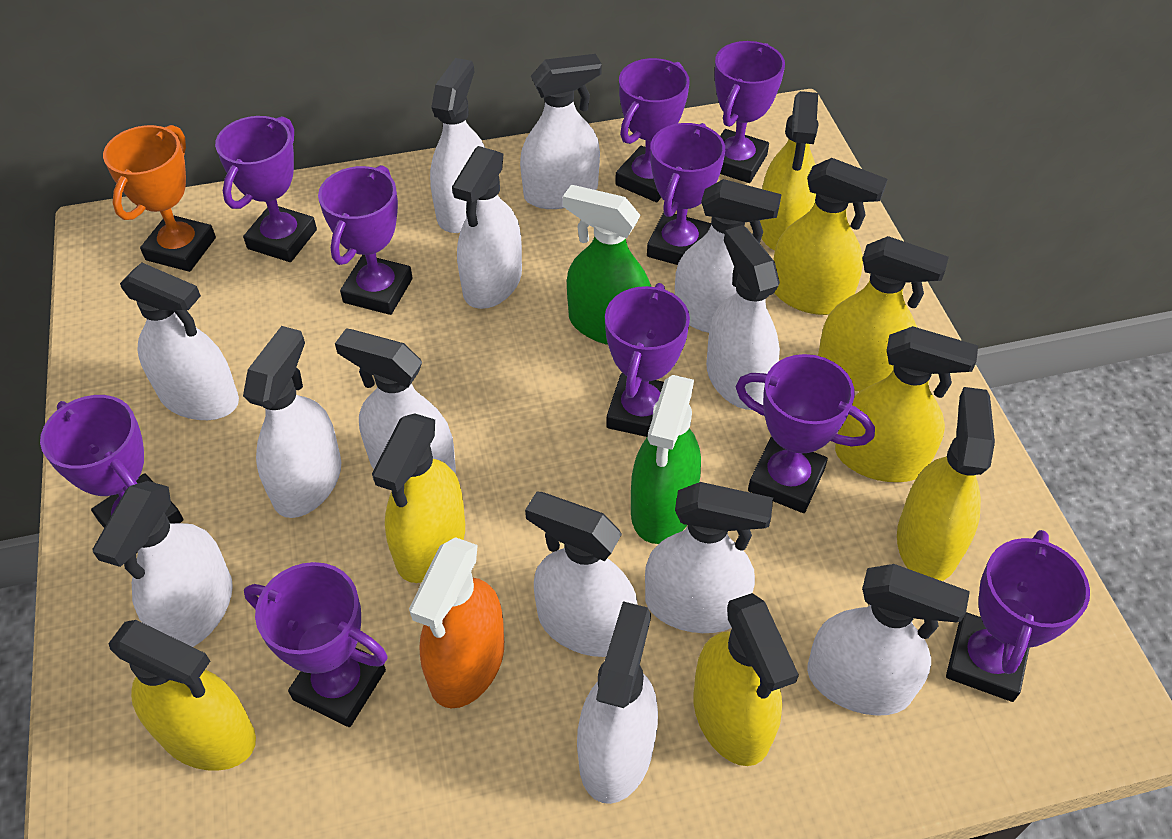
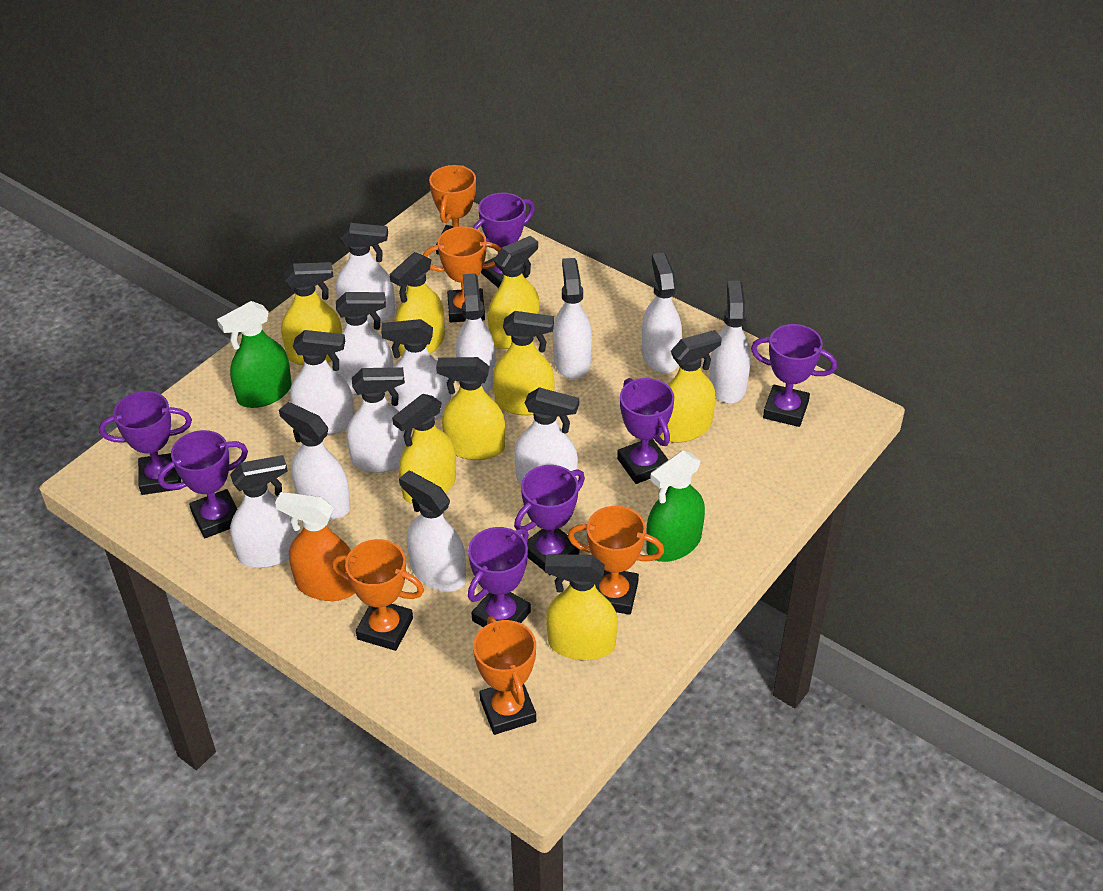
orange trophy: [103,125,216,272] = 1 -> [332,539,424,651] [423,226,501,322] [429,165,476,255] [473,616,536,735] [567,506,664,615] = 5
purple trophy: [40,395,183,553] [215,116,317,262] [244,562,388,727] [318,165,413,315] [605,283,690,437] [615,58,690,202] [647,123,725,265] [714,41,785,183] [736,354,875,513] [946,530,1090,702] = 10 -> [99,391,192,495] [158,430,248,538] [468,527,531,627] [473,193,535,288] [514,465,585,575] [617,378,674,484] [751,324,837,427] = 7

